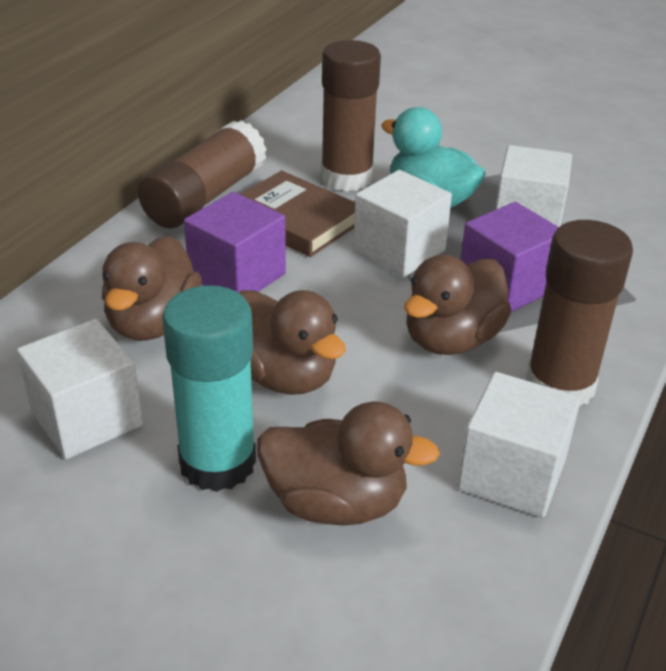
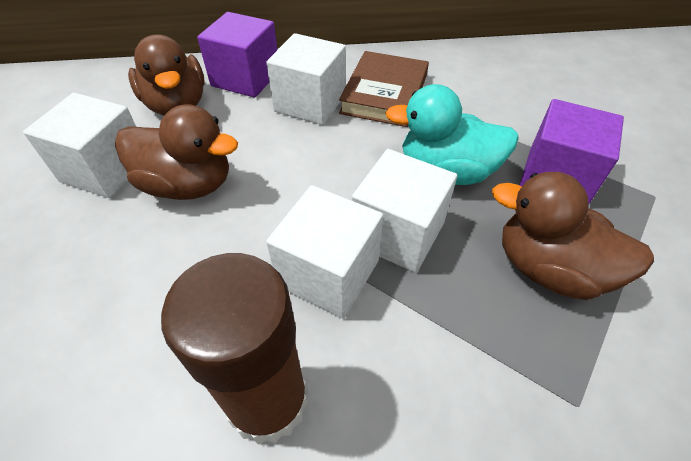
brown duck: [102,236,202,341] [239,290,346,395] [257,401,440,526] [404,255,512,355] = 4 -> [115,104,238,200] [128,35,205,116] [492,172,654,300] = 3
brown glue stick: [138,120,267,228] [321,40,381,191] [526,220,633,407] = 3 -> [161,253,308,445] = 1
turquoise glue stick: [162,285,256,492] = 1 -> none = 0

